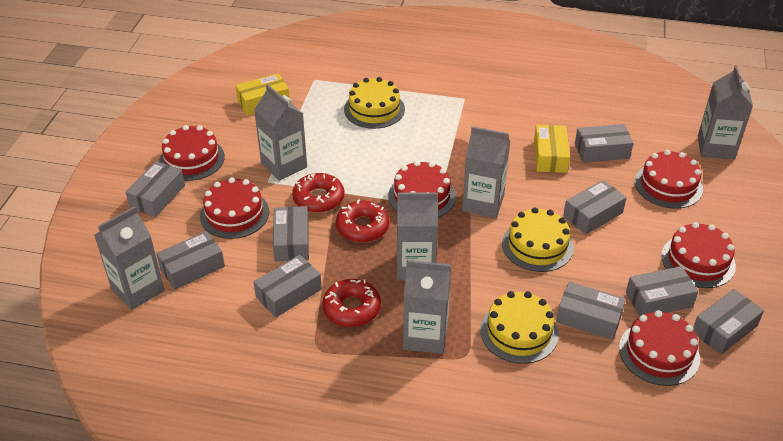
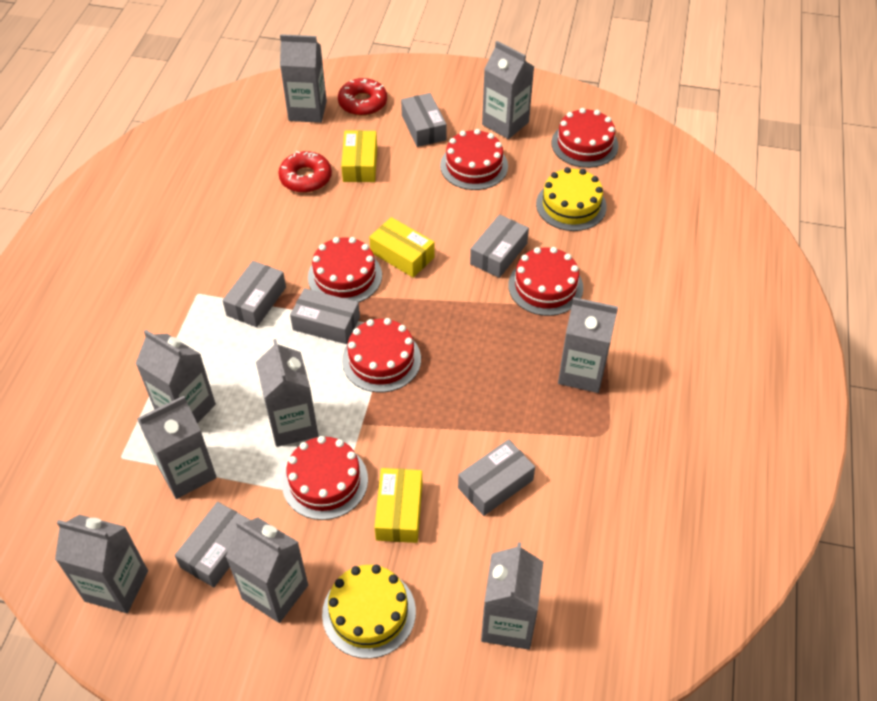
grey box: [125,161,185,217] [156,231,225,290] [253,255,322,317] [273,206,309,261] [556,282,626,340] [563,180,627,234] [575,124,634,163] [626,266,698,316] [693,289,764,355] = 9 -> [175,502,250,587] [222,261,286,327] [290,288,360,344] [401,93,447,147] [458,440,535,516] [470,215,529,278] = 6
grey carton: [94,206,164,310] [254,84,307,181] [397,192,438,280] [403,260,451,354] [462,126,510,218] [698,66,753,160] = 6 -> [55,515,148,613] [136,330,216,423] [137,396,217,499] [226,518,308,623] [256,339,318,447] [280,34,327,123] [481,542,543,650] [482,41,534,139] [558,297,618,393] = 9
red donut: [292,173,345,213] [322,279,381,327] [336,200,390,243] = 3 -> [278,151,332,193] [338,78,387,116] = 2
yellow box: [235,73,290,116] [534,125,570,173] = 2 -> [341,130,377,182] [369,217,435,278] [374,468,422,543] = 3
yellow cake: [344,77,405,129] [480,291,559,364] [502,207,574,272] = 3 -> [322,565,416,659] [536,167,607,231] = 2

